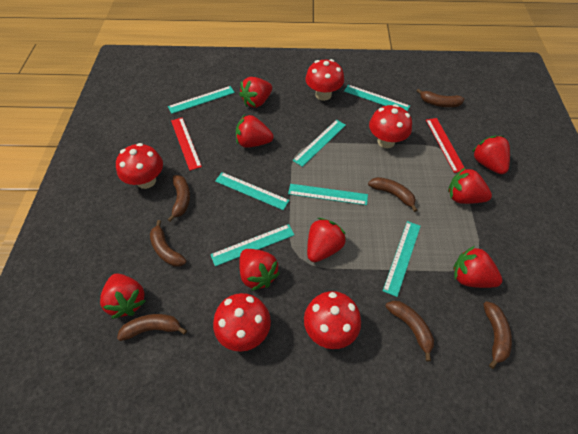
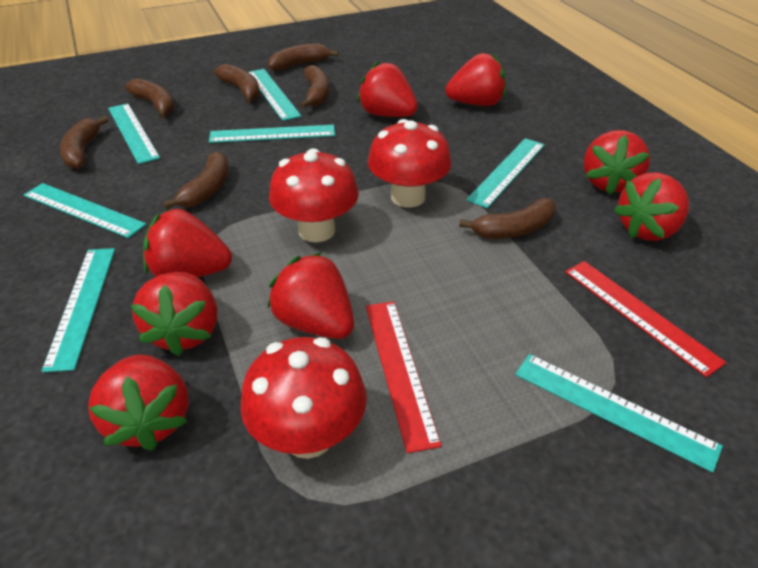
red mushroom: [116,143,163,189] [213,293,271,351] [304,291,361,349] [305,59,344,101] [369,104,412,148] = 5 -> [240,337,367,459] [269,148,359,242] [368,119,452,208] = 3

